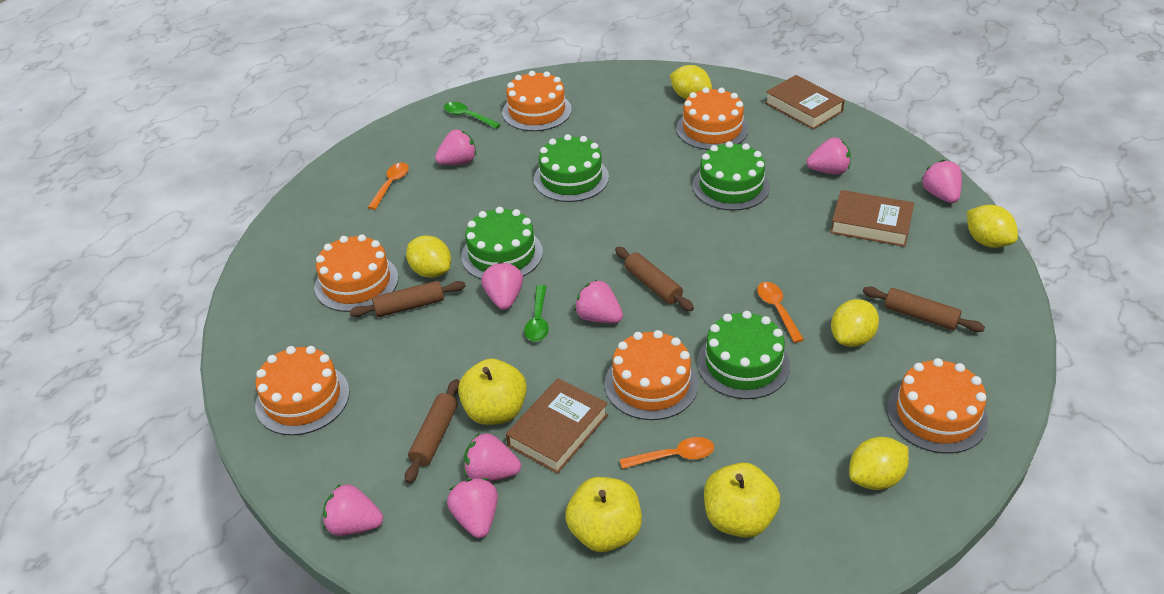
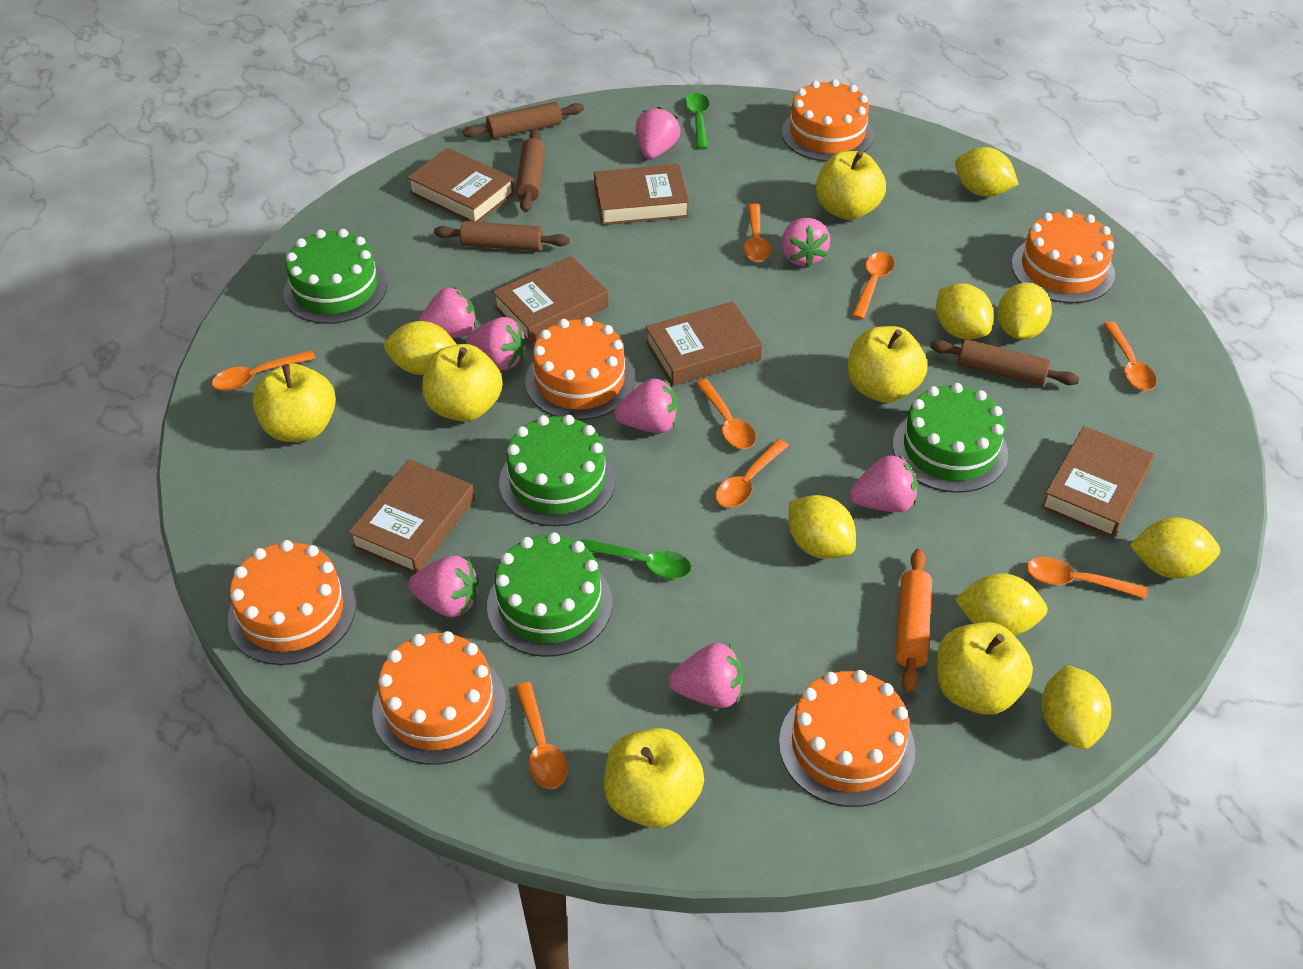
brown book: [506,378,608,474] [765,75,845,129] [830,190,914,247] = 3 -> [348,459,475,574] [407,148,515,222] [493,256,609,344] [594,164,689,225] [645,301,762,386] [1041,426,1155,538] = 6
orange rolling pin: none = 0 -> [895,549,932,693] = 1
orange spoon: [368,163,409,210] [620,437,714,469] [757,282,804,343] = 3 -> [212,350,316,391] [515,682,568,789] [695,379,756,449] [715,439,789,508] [743,203,771,262] [852,252,894,319] [1026,557,1147,599] [1103,322,1157,391] = 8
yellow apple: [458,359,527,425] [565,477,642,552] [704,462,780,538] = 3 -> [252,363,336,442] [422,344,502,422] [604,728,704,828] [816,151,886,220] [848,326,927,403] [936,622,1033,715] = 6
yellow lemon: [406,235,451,278] [670,65,712,99] [831,299,879,347] [849,437,909,490] [967,205,1018,248] = 5 -> [384,321,457,375] [788,495,856,559] [936,283,994,339] [955,147,1019,197] [955,573,1048,636] [997,282,1052,340] [1041,665,1111,749] [1130,517,1220,579] = 8

